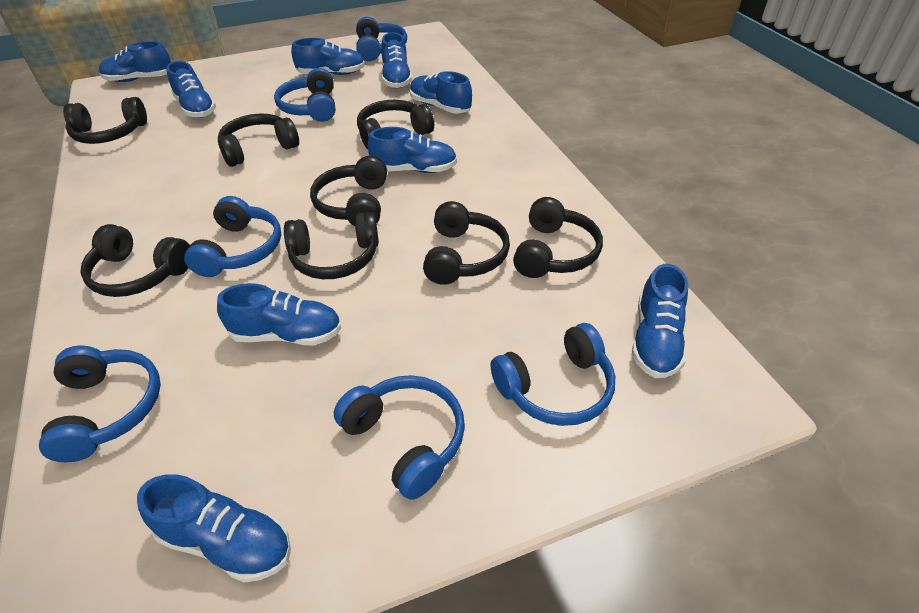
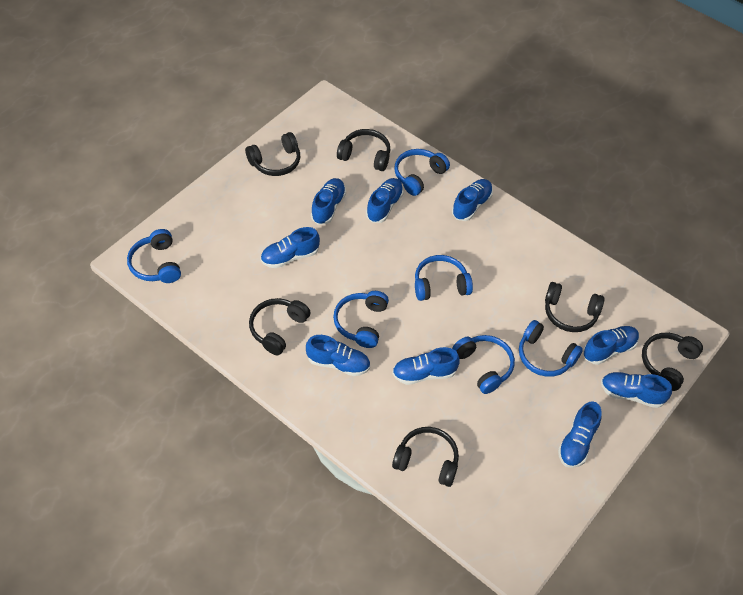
black headphones: [63,97,147,144] [80,224,190,297] [218,114,299,167] [284,212,379,279] [310,156,387,226] [357,100,434,149] [423,201,510,285] [513,197,603,278] = 8 -> [245,132,300,176] [249,298,311,355] [337,129,390,171] [392,427,459,487] [545,282,605,332] [642,333,703,391] = 6

